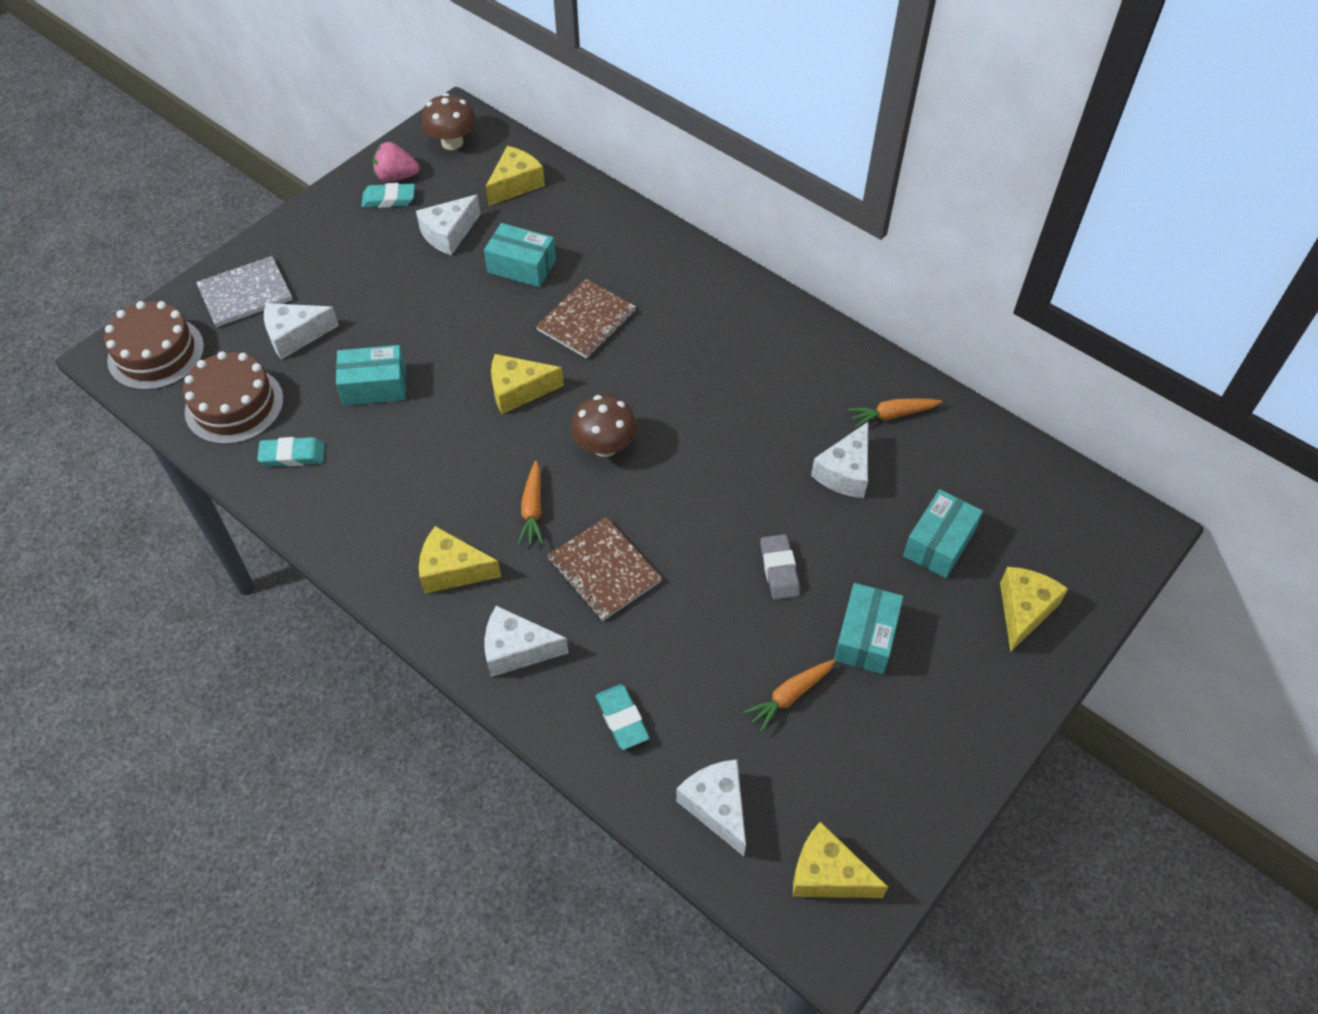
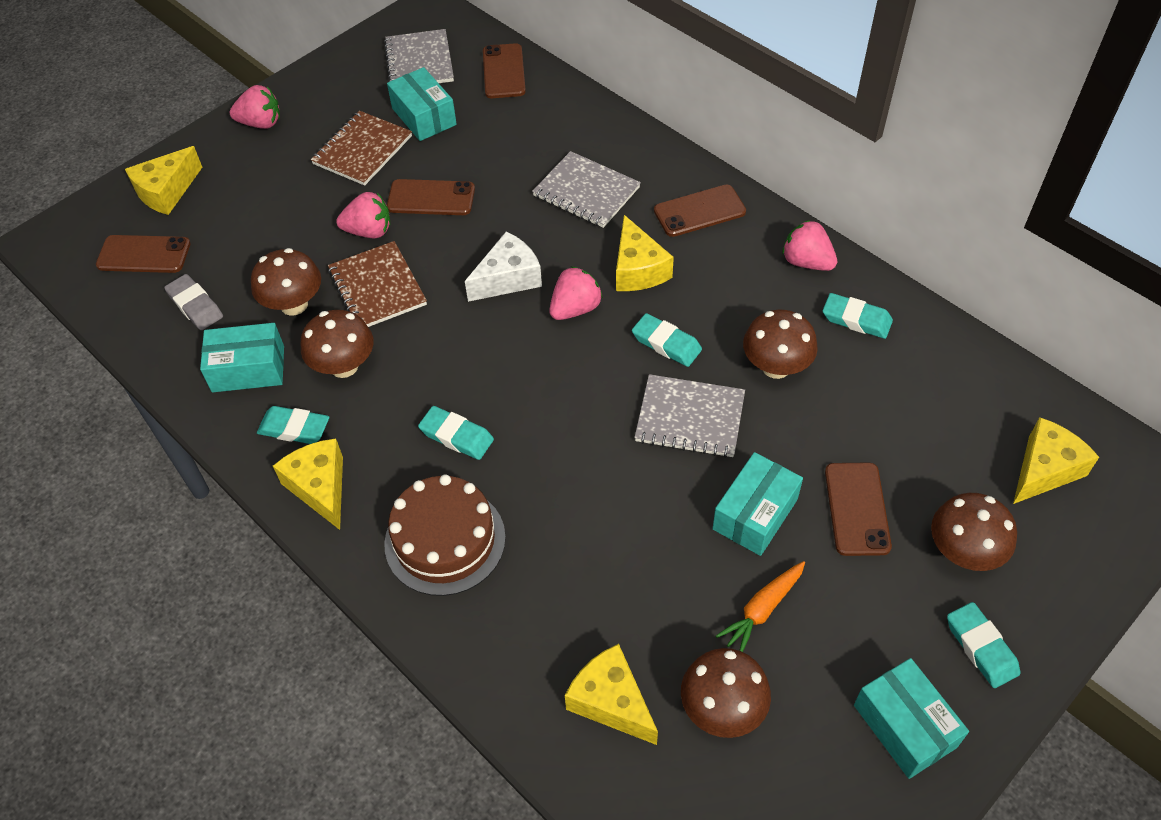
brown cake: [104,301,204,390] [183,351,284,444] = 2 -> [384,474,506,596] = 1
brown mushroom: [421,93,476,150] [571,395,637,457] = 2 -> [251,248,321,316] [301,310,373,378] [681,648,771,738] [743,310,818,379] [931,493,1017,571] = 5
brown phone: none = 0 -> [96,235,191,273] [387,179,475,215] [483,43,526,98] [654,184,746,237] [825,462,892,556] = 5
grey notebook: [196,256,293,327] = 1 -> [384,29,454,83] [532,151,641,228] [634,374,745,458] = 3
orange carrot: [518,461,544,545] [743,659,836,733] [848,398,942,428] = 3 -> [716,561,805,652] = 1
pink strawberry: [373,142,419,182] = 1 -> [229,85,280,129] [336,192,390,238] [549,266,603,320] [782,220,837,271] = 4
turquoise eraser: [257,437,325,467] [361,183,415,208] [596,684,650,750] = 3 -> [257,406,329,444] [418,406,494,460] [632,313,702,367] [823,293,893,339] [947,602,1020,688] = 5
white cheese: [264,303,339,360] [416,195,481,255] [484,606,569,677] [676,759,746,856] [811,422,868,498] = 5 -> [465,231,542,302] = 1

